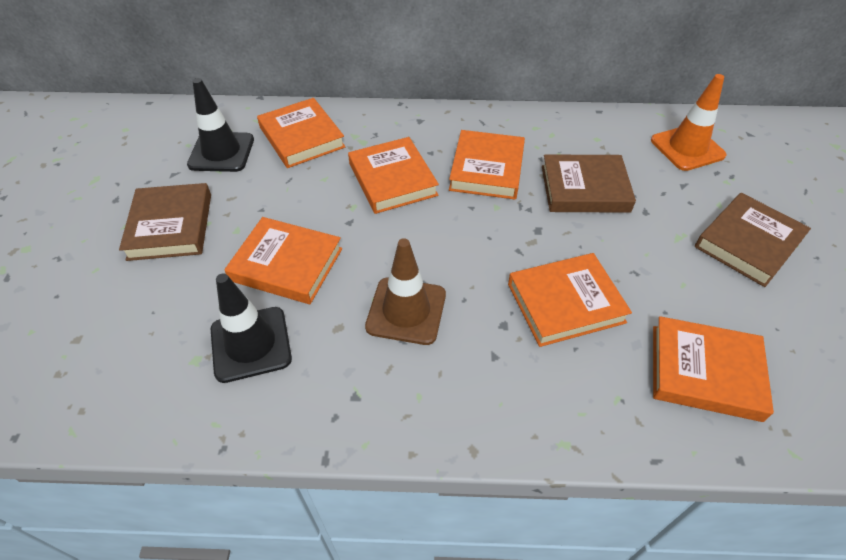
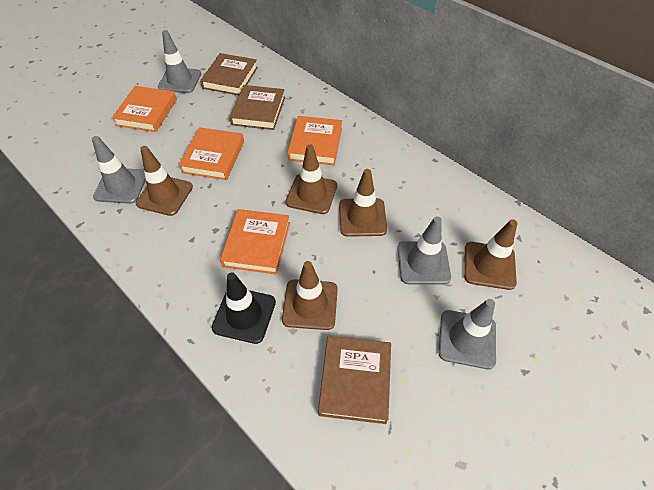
black traffic cone: [187,78,254,172] [211,273,292,383] = 2 -> [212,272,276,344] = 1
brown traffic cone: [365,238,446,345] = 1 -> [136,146,193,216] [282,261,338,330] [286,144,337,214] [339,169,387,237] [464,219,518,290] = 5
grey traffic cone: none = 0 -> [92,136,146,204] [158,30,201,93] [397,216,451,284] [438,299,496,369] = 4
orange book: [224,217,342,304] [257,98,346,168] [348,137,439,214] [449,130,525,199] [508,253,632,347] [653,316,774,422] = 6 -> [112,86,177,132] [179,127,244,180] [220,209,290,274] [287,116,342,165] = 4
orange traffic cone: [651,74,726,171] = 1 -> none = 0

